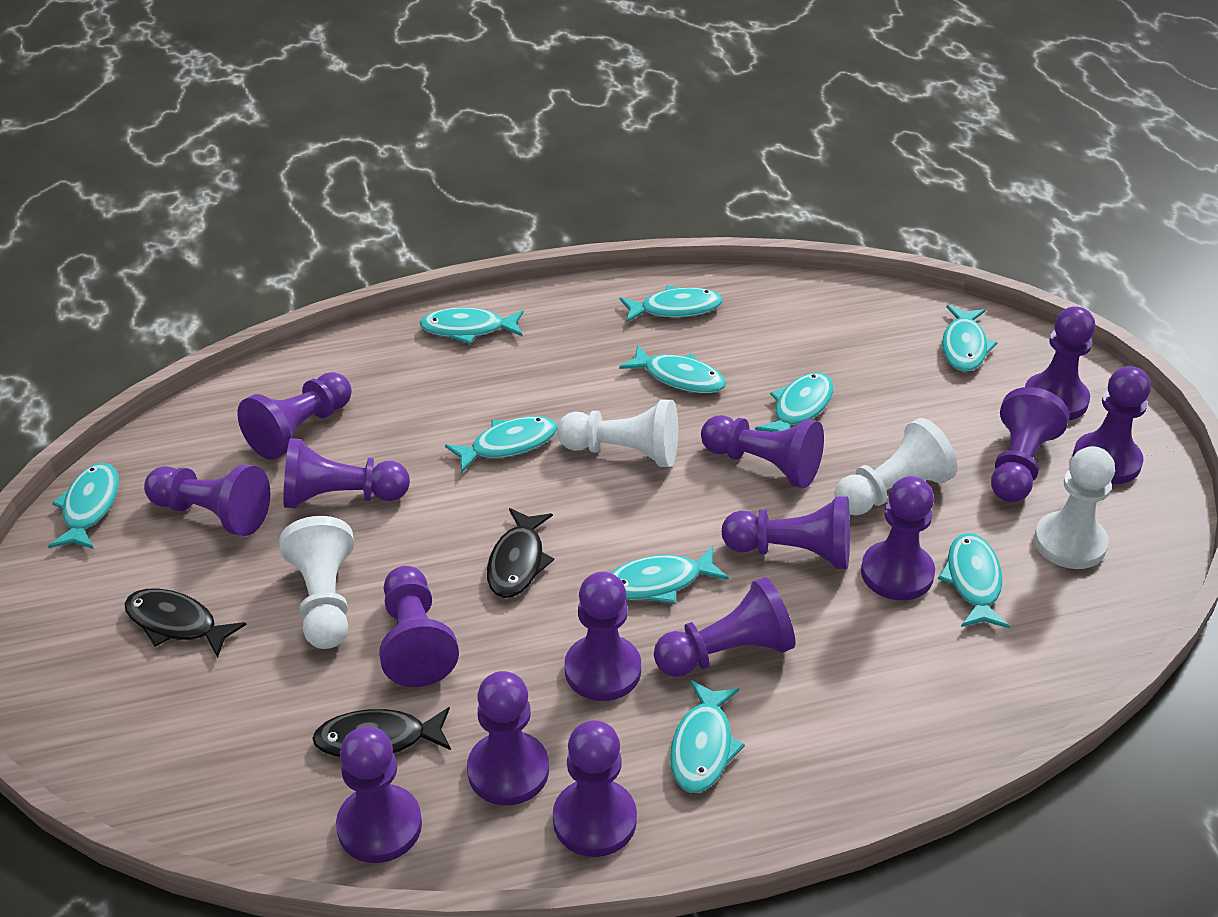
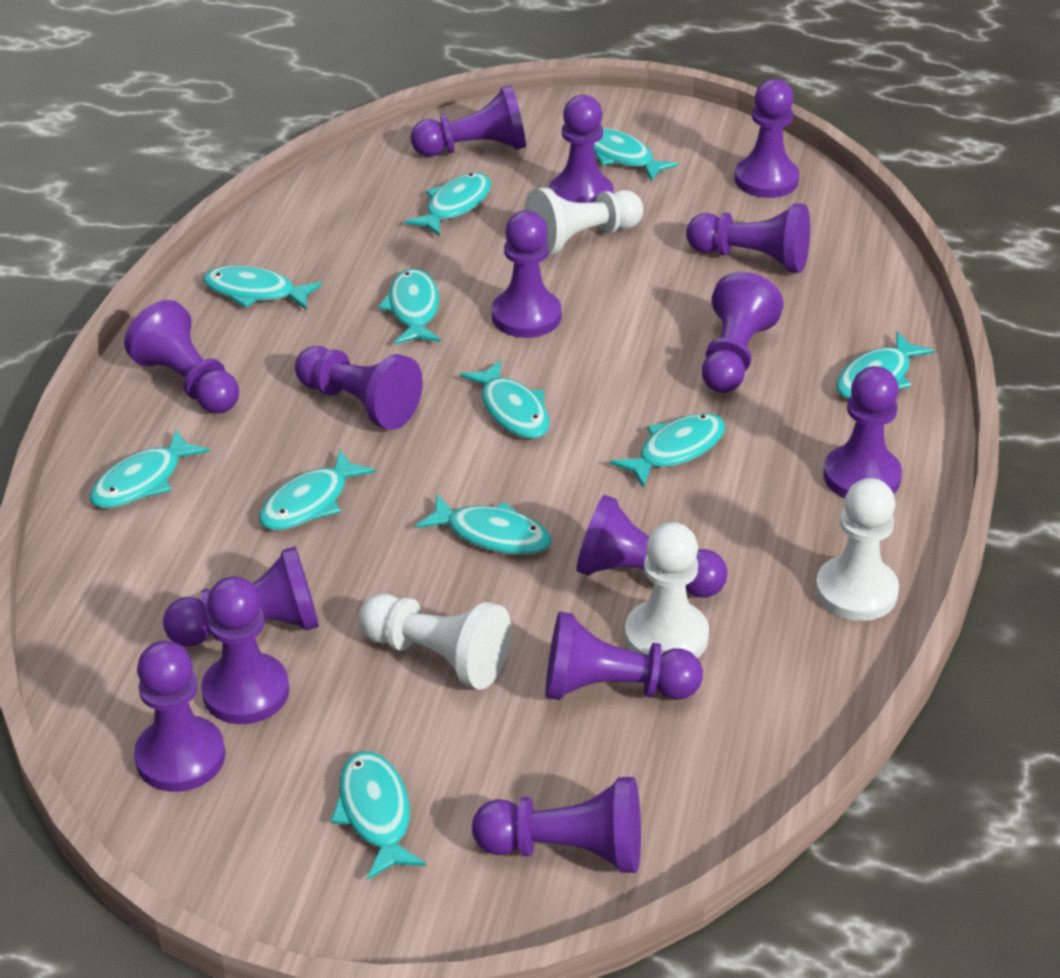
black fish: [124,588,247,658] [312,707,451,757] [487,508,554,598] = 3 -> none = 0
turquoise fish: [48,463,119,549] [419,308,524,344] [445,416,557,472] [611,546,729,604] [619,345,726,393] [620,286,723,323] [670,680,745,793] [755,372,834,432] [938,533,1010,628] [942,305,998,372] = 10 -> [90,430,210,508] [203,266,322,309] [259,450,376,530] [331,751,426,880] [378,269,441,345] [405,173,491,237] [415,495,552,555] [460,360,550,439] [594,128,679,182] [610,413,725,488] [836,332,935,399] = 11

